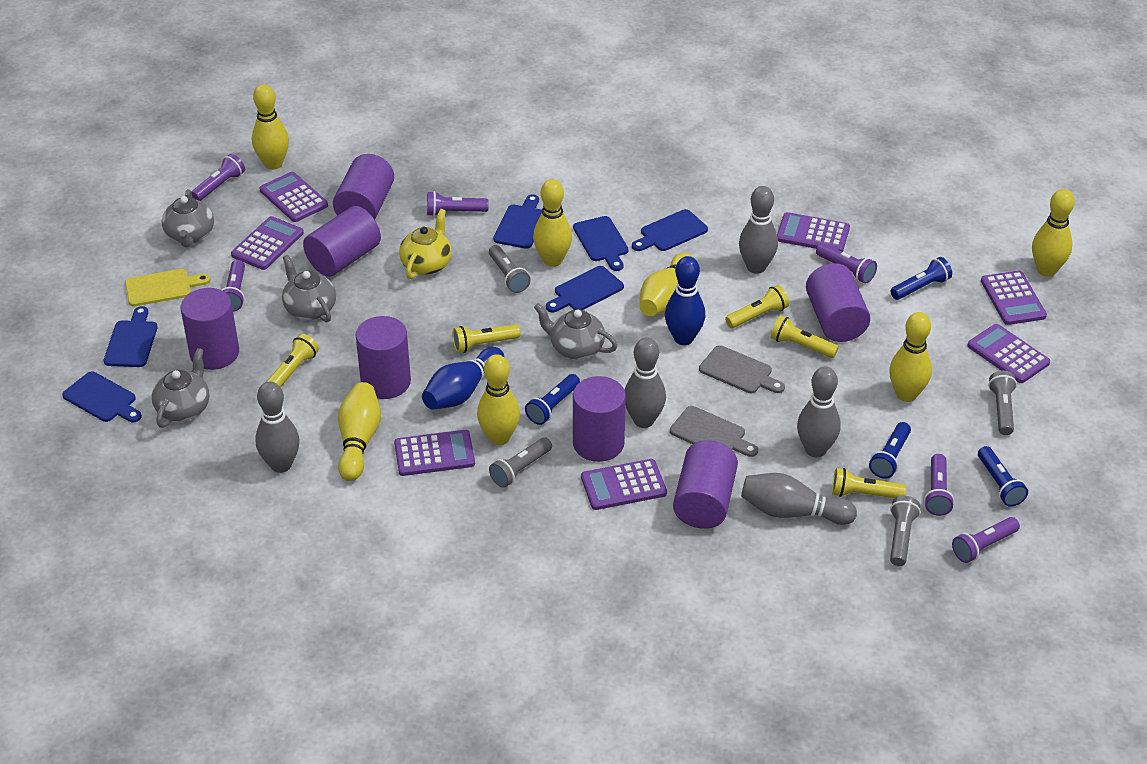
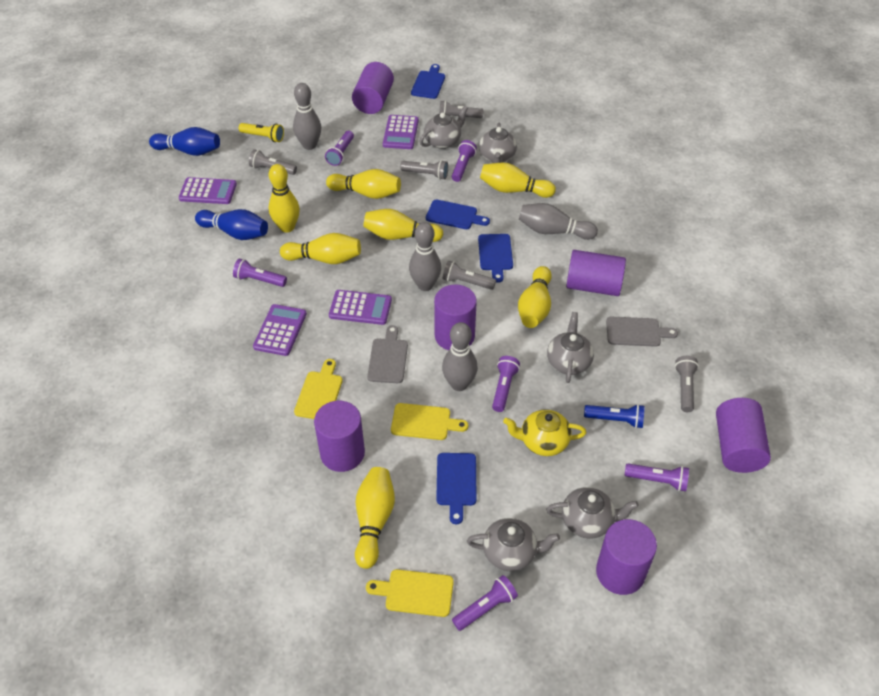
blue cutting board: [62,371,142,422] [104,306,158,367] [493,194,542,249] [546,266,624,312] [573,216,628,271] [632,209,708,251] = 6 -> [411,64,445,99] [426,200,490,229] [436,453,477,524] [478,234,513,283] = 4
blue flashlight: [525,374,580,425] [869,422,911,479] [891,257,952,300] [978,446,1028,507] = 4 -> [584,404,645,428] = 1
grey bowling pin: [255,382,299,473] [625,338,666,428] [739,186,778,274] [741,473,857,525] [797,367,841,457] = 5 -> [293,83,321,150] [409,222,441,291] [442,322,478,391] [519,203,598,240] = 4
grey flashlight: [489,245,531,293] [489,437,552,488] [890,496,920,566] [988,371,1017,435] = 4 -> [249,149,297,175] [400,160,448,180] [439,101,484,118] [443,261,496,290] [675,356,699,412] = 5
grey teapot: [152,348,209,428] [162,189,214,248] [282,255,336,322] [534,303,617,360] = 4 -> [419,106,468,149] [467,518,560,571] [479,122,517,163] [546,487,639,539] [547,312,594,383] = 5
purple calculator: [231,216,304,270] [259,172,328,222] [394,430,475,476] [581,459,667,510] [777,212,850,252] [967,324,1050,383] [981,271,1047,325] = 7 -> [179,177,237,204] [253,304,307,356] [329,290,392,325] [383,115,419,149] = 4
purple cylinder: [181,288,239,370] [303,206,381,277] [333,154,394,220] [356,316,411,399] [573,376,626,462] [673,440,738,529] [806,263,870,342] = 7 -> [314,401,365,472] [352,62,394,114] [434,284,477,350] [566,250,626,296] [596,519,657,595] [716,398,771,473] = 6
yellow cutting board: [125,269,211,306] = 1 -> [294,359,343,419] [366,569,454,617] [391,403,468,440] = 3
yellow flashlight: [266,334,319,387] [452,324,520,353] [725,285,789,328] [771,315,839,358] [832,468,906,498] = 5 -> [239,123,284,142] = 1

